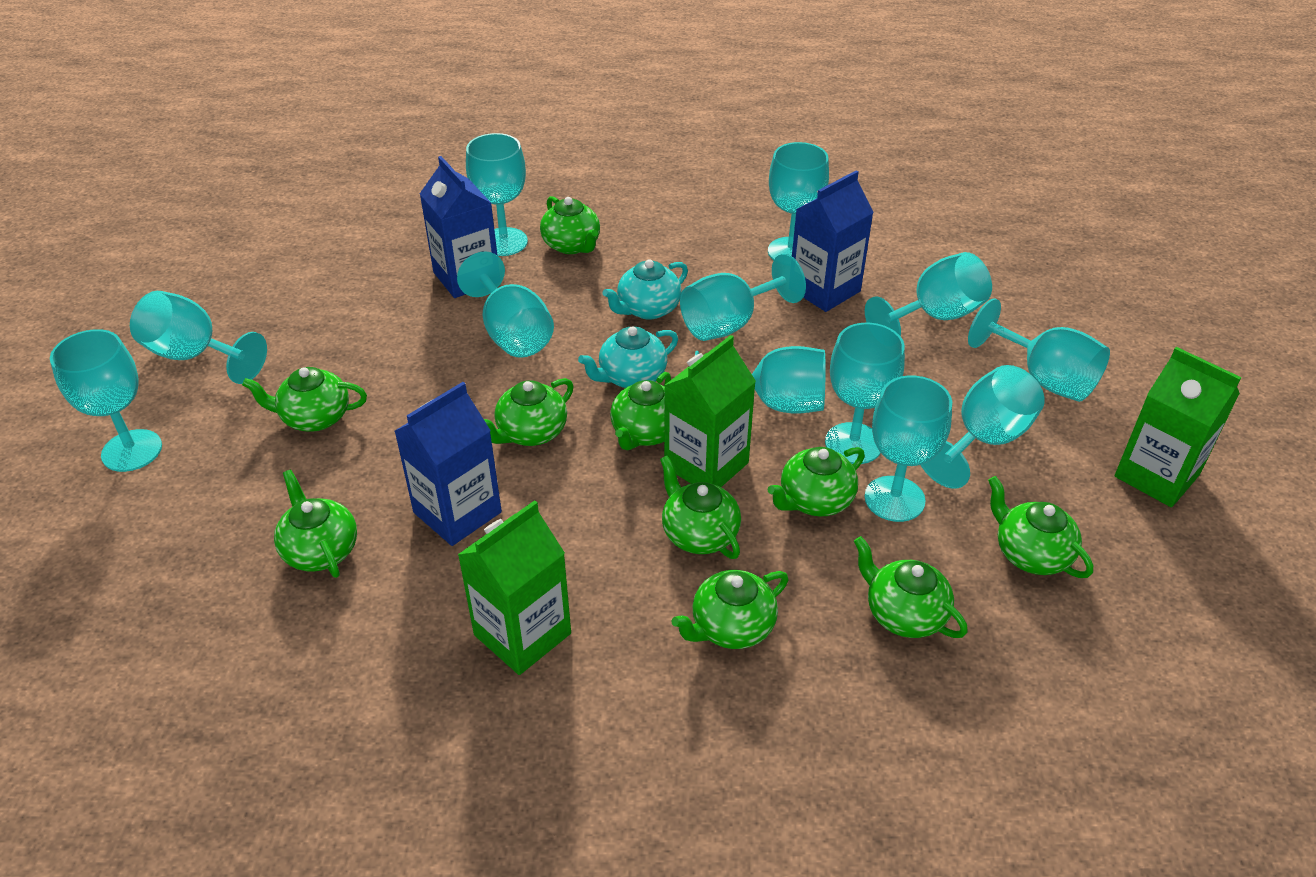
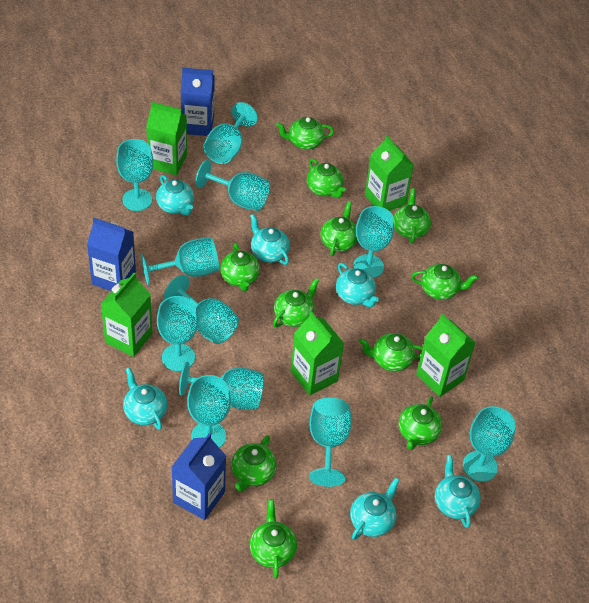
green carton: [458,500,571,675] [664,335,756,487] [1114,347,1242,507] = 3 -> [101,273,153,357] [146,102,187,175] [291,311,344,395] [365,135,414,211] [416,314,476,397] = 5
green teapot: [242,367,367,432] [274,470,357,578] [484,378,574,446] [540,196,600,254] [610,372,671,450] [660,456,741,559] [672,570,788,649] [768,447,865,516] [854,536,968,638] [988,476,1093,578] = 10 -> [220,243,260,292] [231,435,277,492] [250,500,297,578] [273,278,319,327] [276,117,334,149] [307,158,346,198] [320,201,358,256] [359,333,423,372] [394,188,431,244] [399,396,442,450] [411,264,478,300] = 11
turquoise goblet: [50,329,162,472] [130,291,267,384] [457,251,554,358] [466,133,528,256] [680,254,806,341] [695,346,826,414] [768,142,829,260] [825,323,905,464] [864,375,952,522] [865,252,992,336] [921,365,1045,489] [968,298,1110,402] = 12 -> [116,139,154,211] [141,238,219,285] [157,296,198,371] [164,275,239,344] [179,362,264,410] [187,375,231,448] [196,160,270,211] [203,102,258,164] [309,398,352,487] [353,206,394,278] [463,406,516,482] = 11
turquoise teapot: [578,326,678,388] [603,259,688,320] = 2 -> [123,367,167,430] [156,175,194,216] [250,214,290,265] [336,263,379,307] [350,477,400,540] [435,455,481,528] = 6

